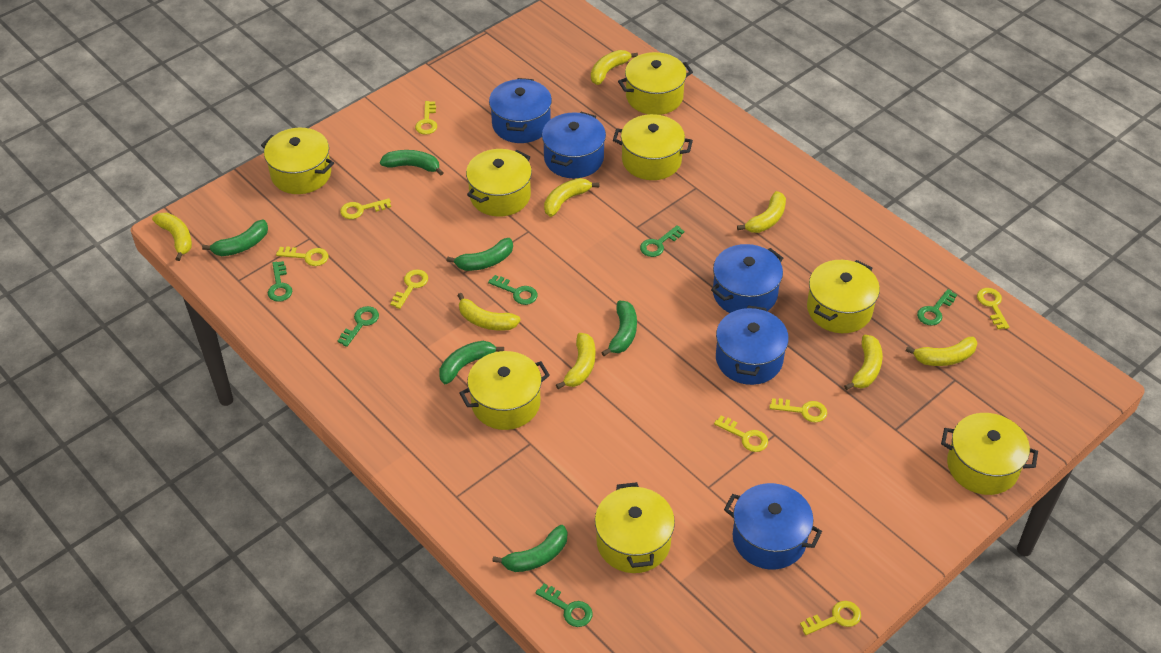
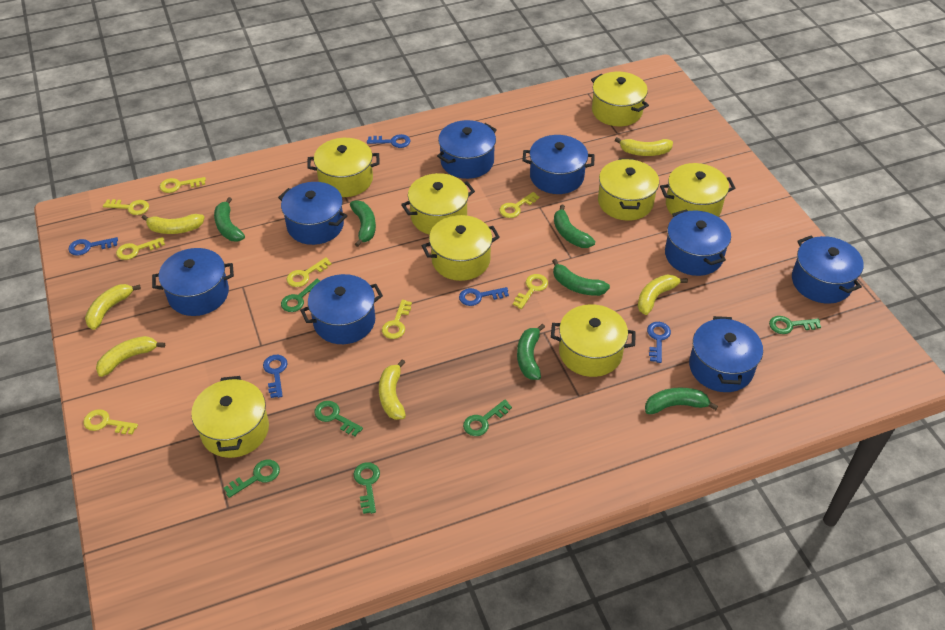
blue key: none = 0 -> [68,237,118,255] [263,355,288,398] [367,134,410,148] [459,287,509,306] [647,322,671,363] = 5
blue pot: [489,78,552,143] [542,112,606,178] [711,244,783,313] [716,305,789,385] [724,483,822,569] = 5 -> [152,248,234,316] [278,182,347,245] [300,274,383,344] [437,120,496,179] [522,135,594,194] [665,209,731,276] [689,316,763,392] [792,236,864,304] = 8
yellow banana: [152,213,192,261] [457,293,521,331] [544,178,599,217] [556,333,595,389] [591,50,638,85] [737,191,786,233] [844,335,883,390] [906,337,978,366] = 8 -> [85,284,141,330] [96,336,165,377] [142,214,205,234] [379,359,406,420] [615,137,673,156] [637,274,688,315] = 6

